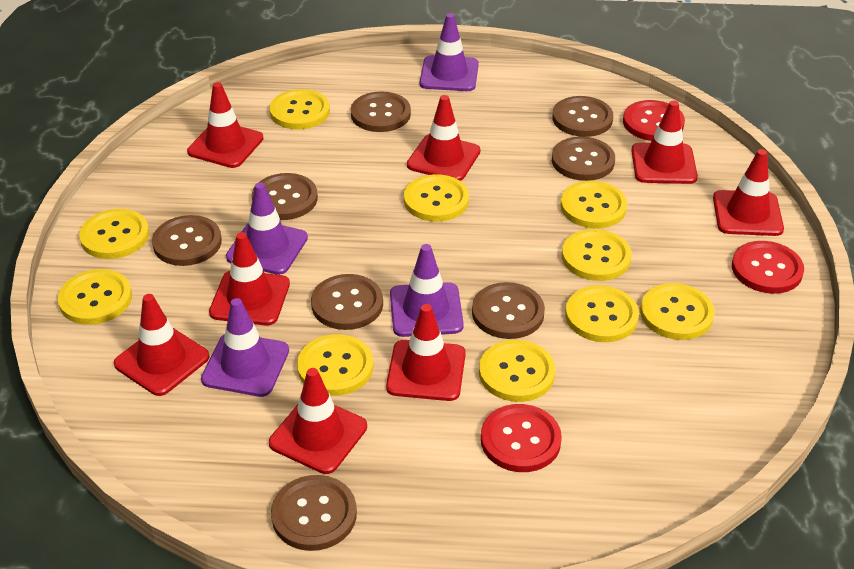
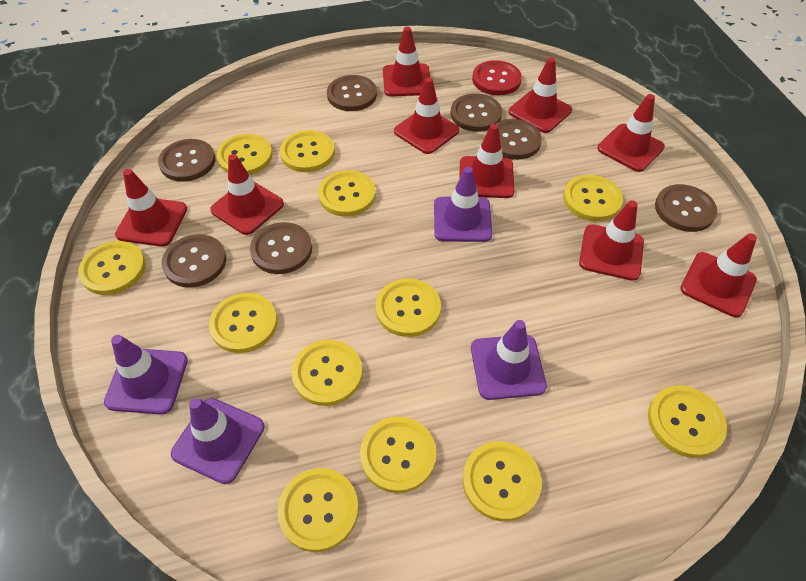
brown button: [152,215,222,266] [252,173,318,220] [271,475,357,551] [311,274,383,330] [351,91,411,132] [472,282,545,339] [552,96,613,137] [552,137,615,181] = 8 -> [158,139,215,182] [161,234,226,288] [250,222,312,274] [327,75,377,111] [450,93,502,132] [495,119,542,160] [655,184,717,232] = 7
red button: [481,404,562,472] [623,100,685,141] [732,241,804,294] = 3 -> [472,60,522,95] = 1
red traffic cone: [114,294,210,396] [187,82,264,168] [209,232,290,326] [269,368,367,474] [386,304,466,401] [407,95,480,181] [631,101,698,184] [713,149,784,236] = 8 -> [115,169,187,247] [210,154,284,235] [383,27,430,97] [394,77,459,154] [460,124,515,198] [508,57,572,133] [579,200,644,281] [597,94,665,172] [680,233,757,317] = 9
yellow button: [58,269,132,325] [79,209,149,259] [269,89,330,129] [297,334,373,396] [404,174,469,222] [479,340,556,402] [560,181,627,228] [562,229,632,281] [565,285,639,342] [640,283,715,340] = 10 -> [78,241,145,295] [209,293,277,353] [216,134,272,175] [277,468,359,552] [280,130,335,172] [292,340,363,406] [318,170,376,216] [360,416,436,493] [376,278,441,337] [462,441,542,521] [563,175,623,221] [648,385,727,458] = 12

